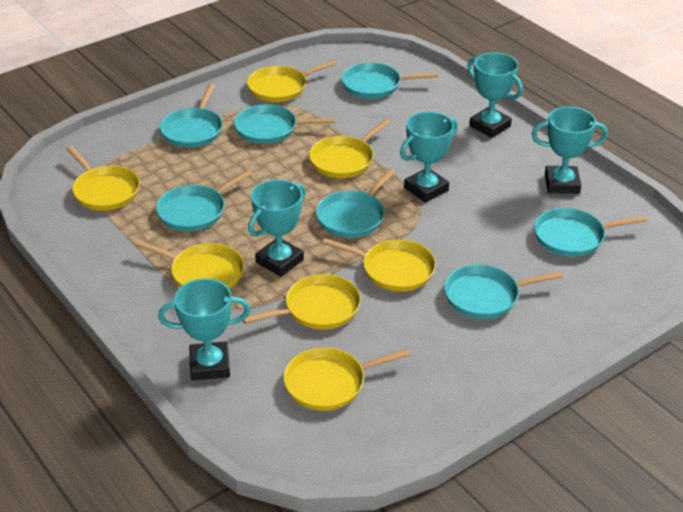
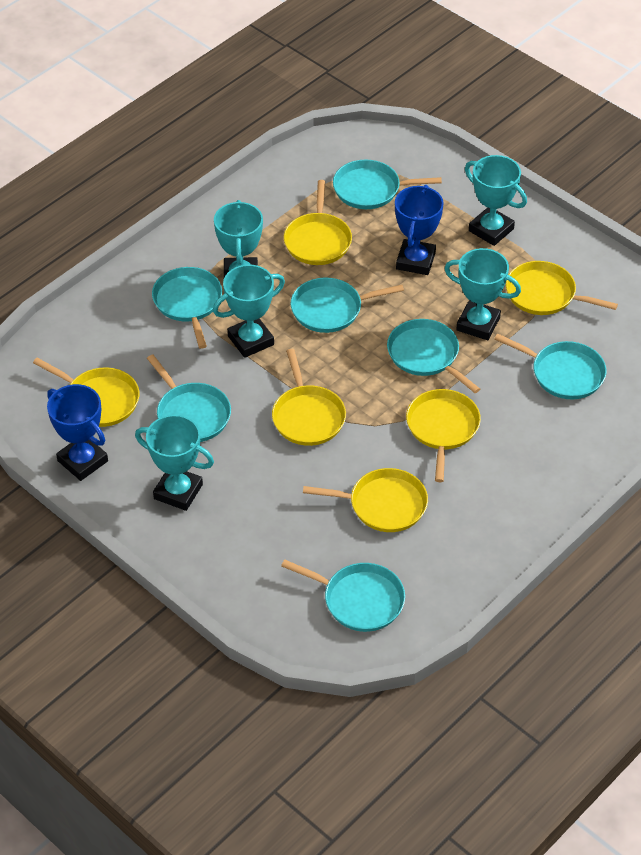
blue trophy: none = 0 -> [47,384,108,481] [395,185,444,275] = 2
yellow pan: [66,146,140,211] [134,240,244,289] [243,274,361,329] [247,60,337,102] [283,348,410,411] [309,119,390,178] [322,238,436,292] = 7 -> [33,358,139,427] [272,349,346,446] [284,180,352,265] [303,468,428,532] [406,389,481,482] [506,261,618,315] = 6

